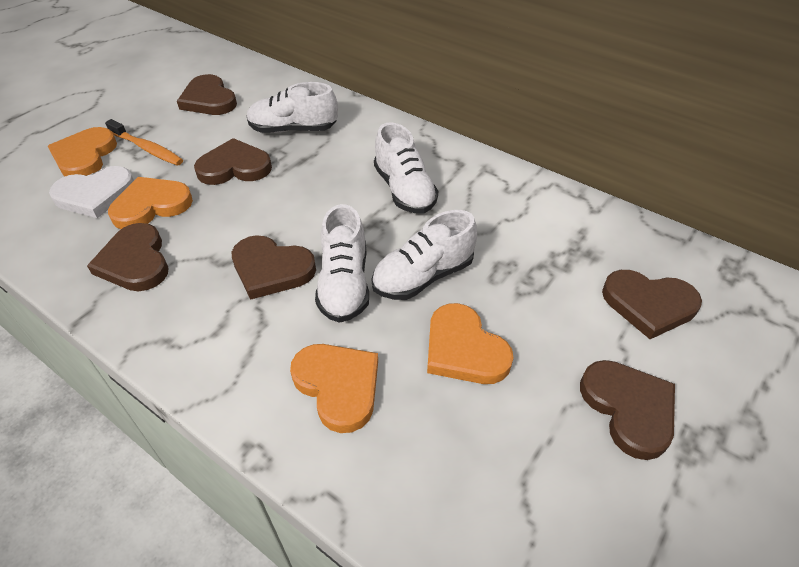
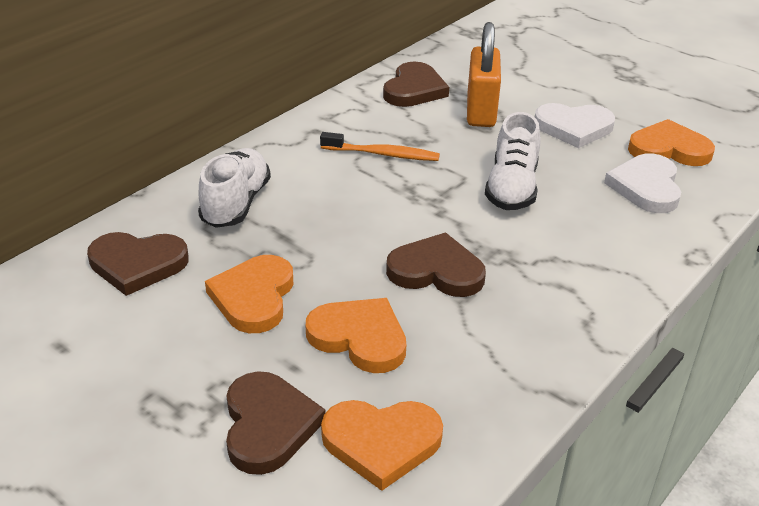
brown heart: [87,223,169,291] [177,74,237,115] [194,138,272,185] [232,235,316,300] [580,360,675,460] [602,270,702,339] = 6 -> [87,232,189,296] [226,371,326,475] [383,62,449,107] [386,232,486,297] = 4
orange padlock: none = 0 -> [467,22,501,127] = 1
white heart: [49,166,134,218] = 1 -> [535,103,615,148] [604,153,681,213] = 2
white shoe: [247,82,338,133] [315,204,369,323] [372,210,477,300] [374,122,438,213] = 4 -> [198,148,271,228] [485,112,540,210] = 2

